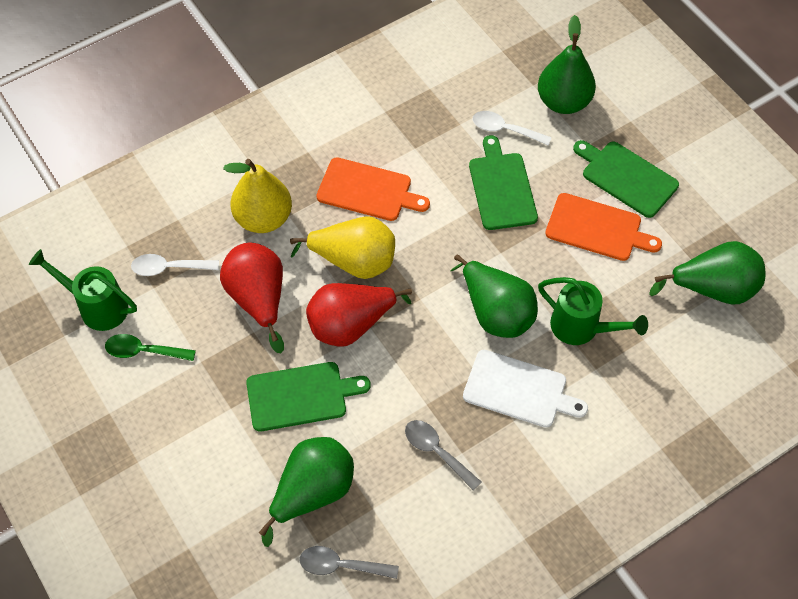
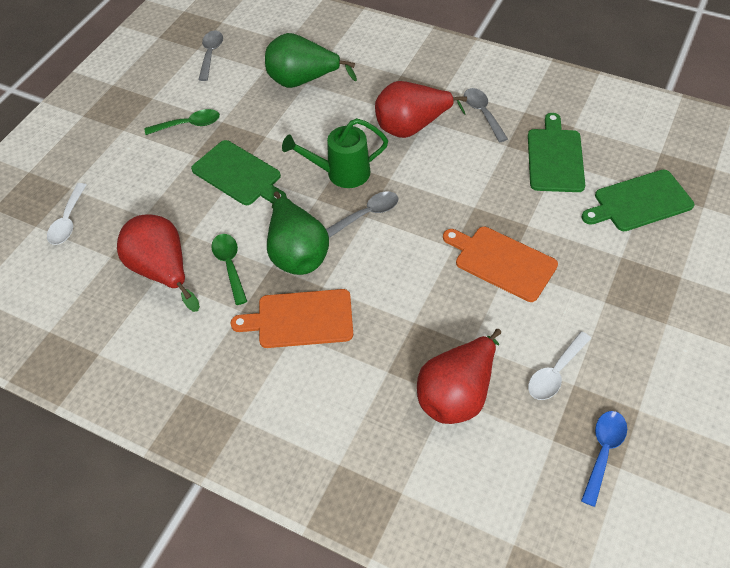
blue spoon: none = 0 -> [581,411,627,507] = 1
green pear: [259,437,354,547] [451,254,538,338] [538,15,596,114] [649,241,765,304] = 4 -> [265,33,357,88] [267,191,329,275] = 2
green spoon: [105,334,196,361] = 1 -> [145,109,220,135] [211,234,248,305] = 2
green watering can: [29,249,137,331] [538,277,648,345] = 2 -> [282,118,388,188] = 1
grey spoon: [299,546,399,579] [405,420,481,490] = 2 -> [198,31,223,81] [326,191,398,238] [464,88,508,142] = 3
red pear: [220,242,284,353] [306,283,412,346] = 2 -> [117,214,200,312] [375,81,467,138] [417,329,501,424] = 3
white cutting board: [463,350,588,428] = 1 -> none = 0
yellow pear: [223,159,292,233] [290,216,395,279] = 2 -> none = 0

